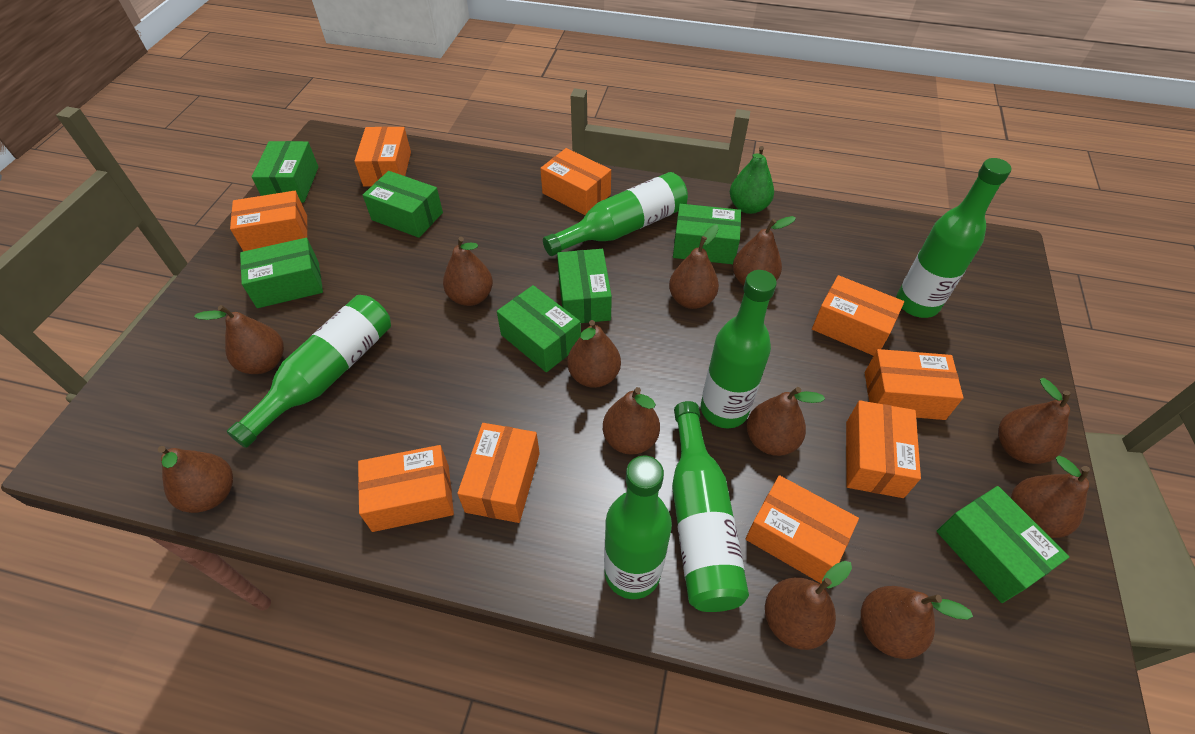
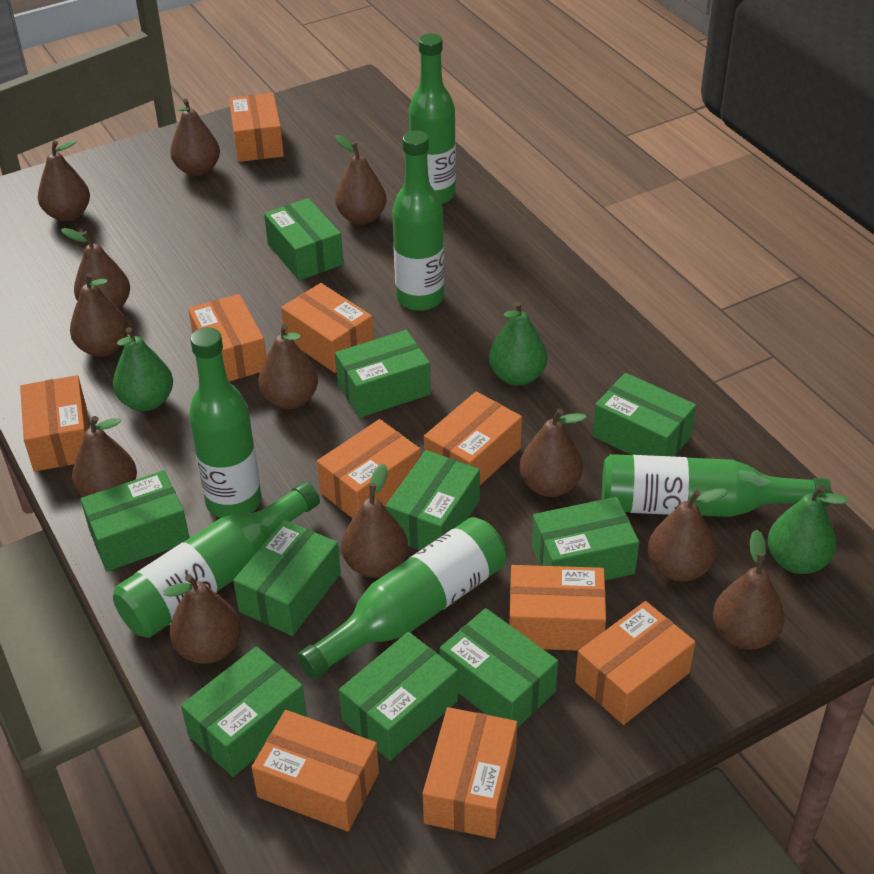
green box: [240,238,323,308] [252,141,318,203] [363,171,443,238] [497,285,581,372] [557,249,612,323] [673,204,741,264] [936,486,1069,603] = 7 -> [80,470,189,571] [181,646,307,777] [233,520,341,636] [264,198,343,281] [335,330,431,418] [339,632,458,761] [385,450,480,550] [440,608,558,728] [532,497,639,580] [592,373,696,457] = 10
green pear: [730,146,774,214] = 1 -> [113,327,173,411] [489,301,547,386] [767,485,848,574] = 3
orange box: [230,191,308,252] [354,126,411,187] [358,445,454,532] [457,423,540,523] [540,148,611,215] [745,475,859,583] [812,275,904,356] [846,400,921,498] [865,349,963,420] = 9 -> [20,375,89,472] [188,294,266,381] [229,93,284,162] [252,710,379,832] [281,283,374,373] [317,419,420,518] [422,707,517,839] [424,391,522,485] [509,565,606,651] [575,601,695,725] = 10

